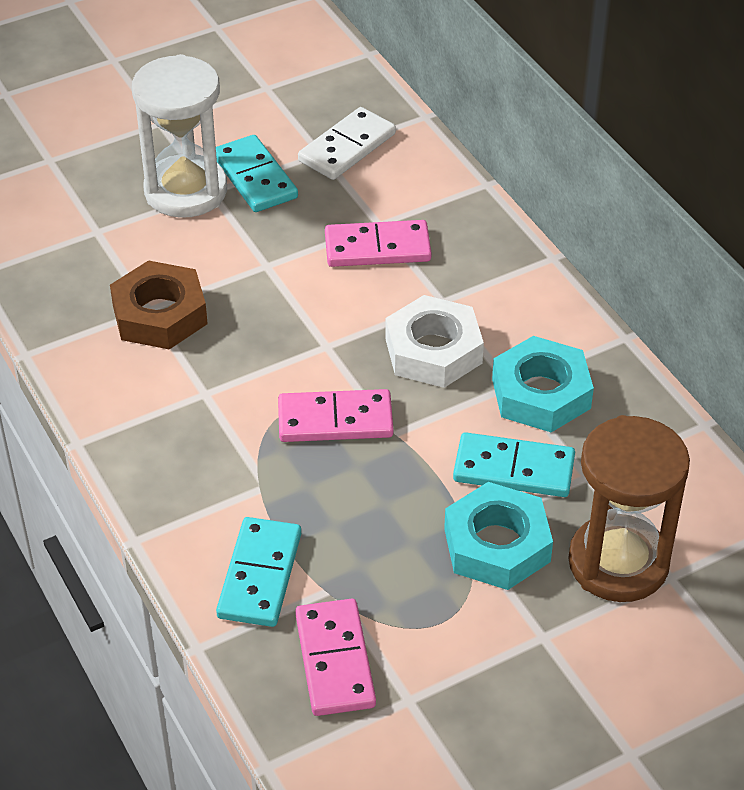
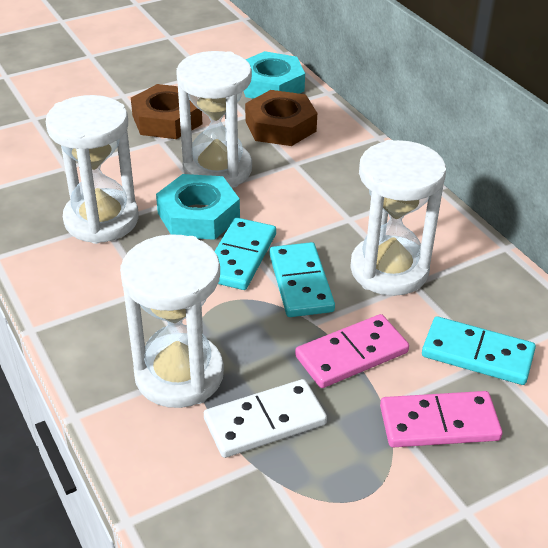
brown hourglass: [568,415,690,602] = 1 -> none = 0
brown nut: [110,260,208,349] = 1 -> [131,84,202,139] [245,90,317,146] = 2
pink domino: [278,389,393,442] [295,598,376,716] [325,220,431,267] = 3 -> [295,314,409,388] [380,391,502,447] = 2
white hourglass: [132,54,227,218] = 1 -> [46,95,139,244] [120,234,224,408] [176,51,252,188] [350,140,446,296] = 4
white nut: [385,295,484,388] = 1 -> none = 0

